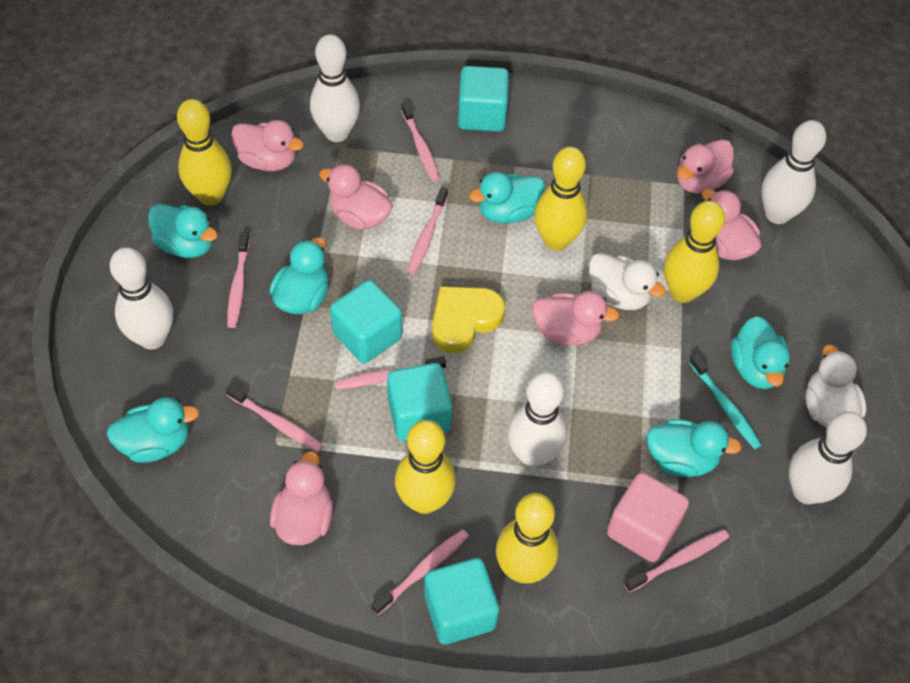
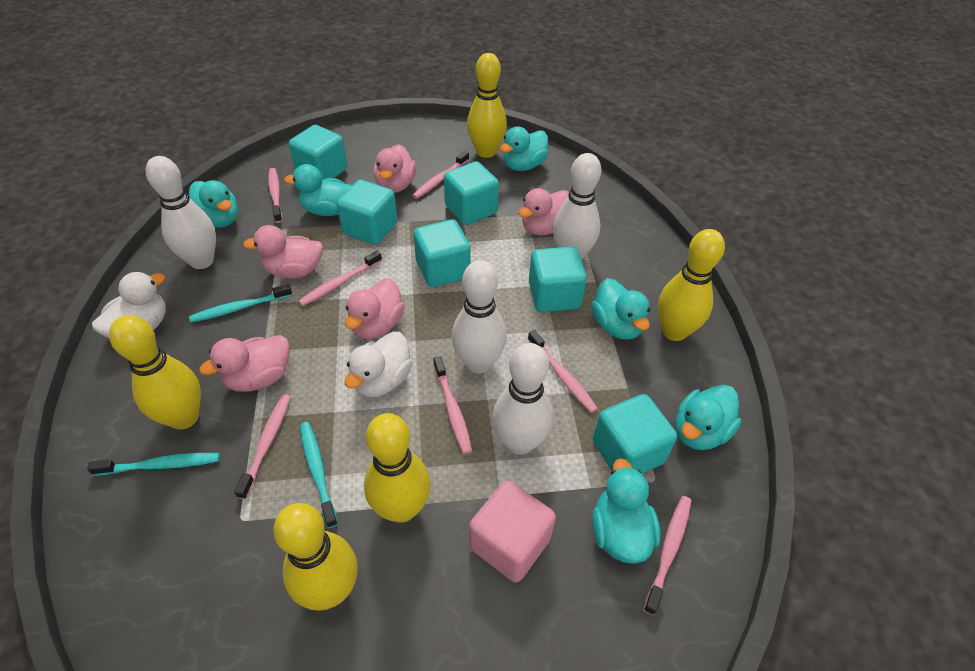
pink duck: [231,120,304,171] [270,451,333,545] [319,164,393,230] [532,291,619,345] [677,139,734,194] [702,189,761,260] = 6 -> [199,335,290,392] [243,225,323,279] [345,278,405,339] [373,144,416,193] [518,188,569,235] = 5
turquoise cube: [330,280,402,363] [387,363,452,441] [424,558,499,645] [458,66,509,132] = 4 -> [289,125,348,180] [337,180,397,245] [414,219,471,287] [444,161,499,225] [529,247,587,312] [593,394,677,474] = 6
turquoise toothbrush: [689,354,762,449] = 1 -> [87,453,220,476] [189,284,292,323] [300,422,338,528] = 3
white bowling pin: [110,247,173,350] [310,34,360,142] [507,372,567,468] [761,120,826,224] [789,411,867,504] = 5 -> [146,156,216,269] [452,260,507,374] [492,343,553,455] [553,153,601,260] = 4
yellow heart: [432,286,505,353] = 1 -> none = 0

